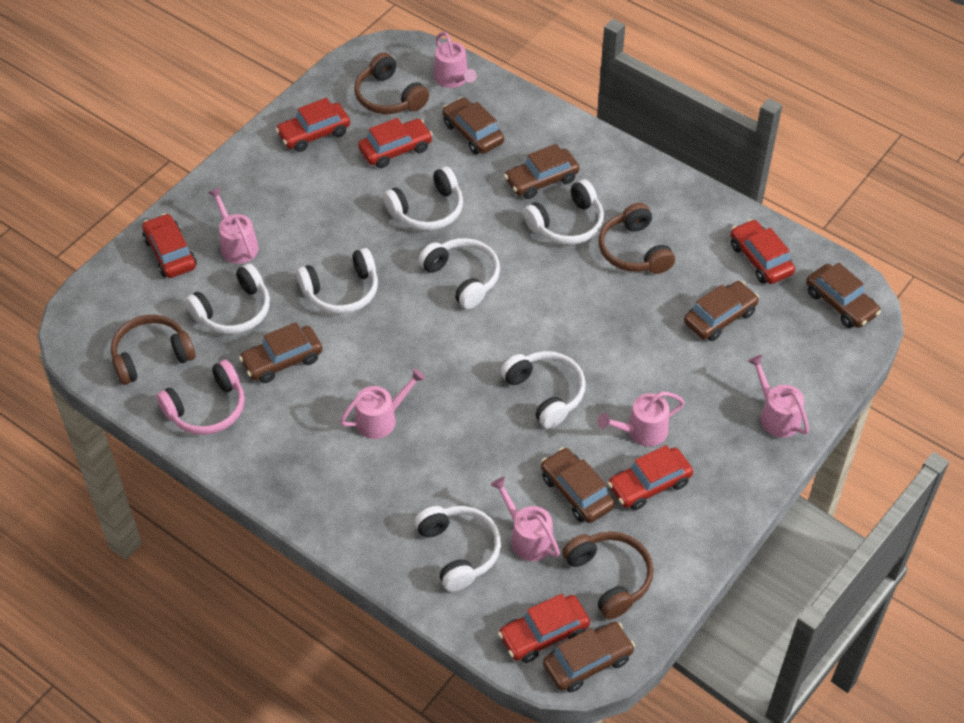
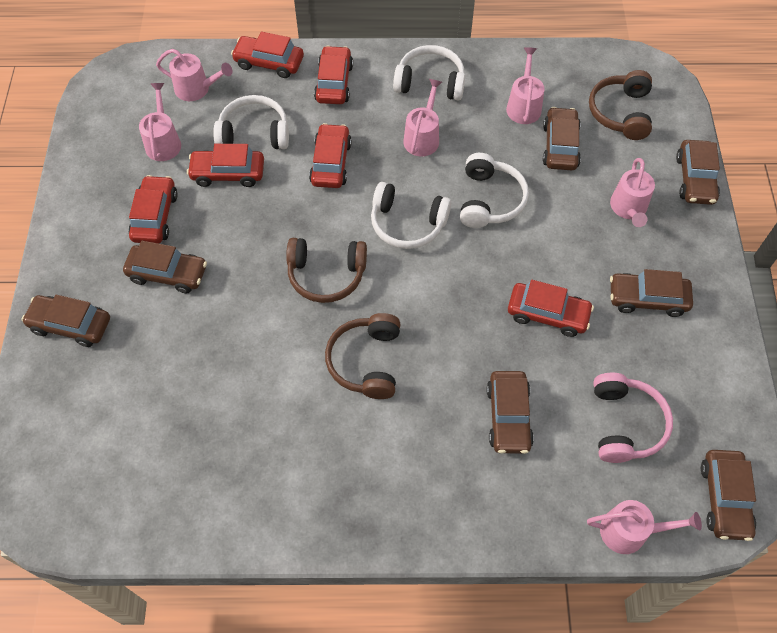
brown headphones: [111,315,196,385] [354,52,429,114] [562,531,653,620] [599,203,675,274] = 4 -> [286,238,367,303] [325,313,400,399] [589,70,652,140] = 3
white headphones: [185,263,270,334] [297,248,378,314] [383,166,463,231] [415,506,501,592] [418,238,500,309] [501,351,586,429] [523,179,604,245] = 7 -> [213,95,289,149] [371,182,451,249] [393,45,465,101] [460,153,529,228] = 4

